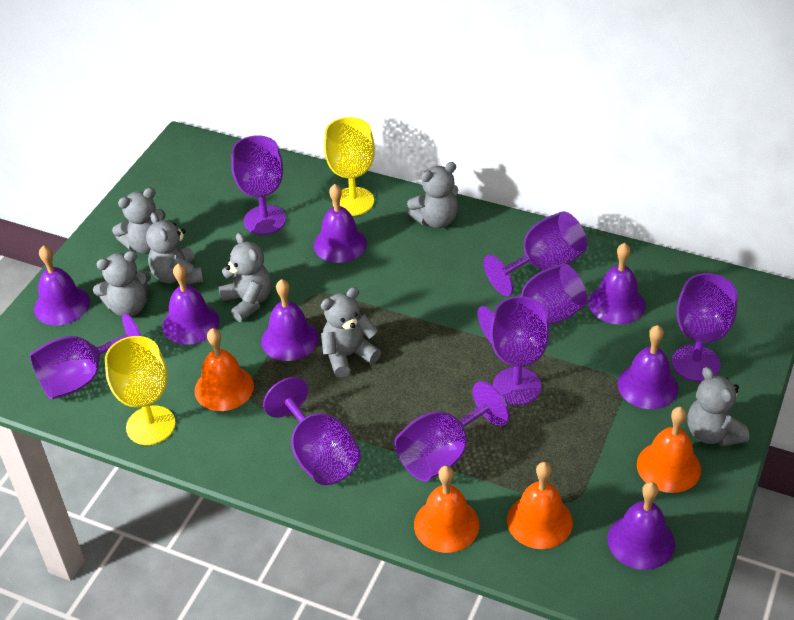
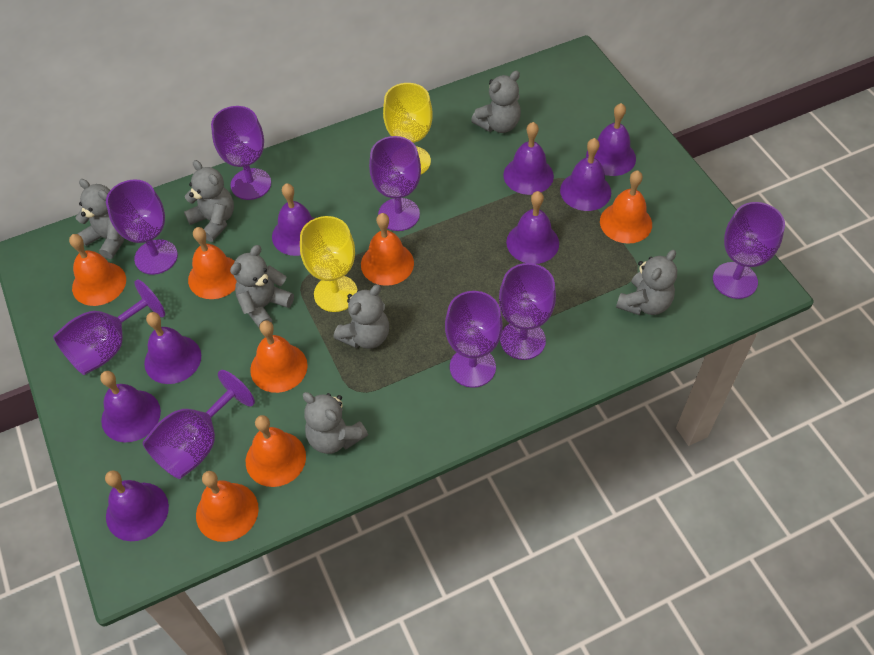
orange bell: [195,328,254,411] [414,465,479,553] [507,462,573,549] [637,407,701,493] = 4 -> [69,234,126,306] [188,227,237,299] [196,471,259,542] [246,415,306,487] [250,320,308,393] [361,213,414,286] [600,170,652,244] = 7
purple bell: [34,245,90,325] [162,264,219,345] [261,279,319,361] [313,184,367,263] [588,243,646,325] [607,482,675,570] [617,325,679,409] = 7 -> [100,371,161,443] [105,470,169,541] [144,312,201,384] [272,183,315,256] [503,122,554,195] [506,191,559,264] [560,138,611,211] [586,103,636,176] = 8

